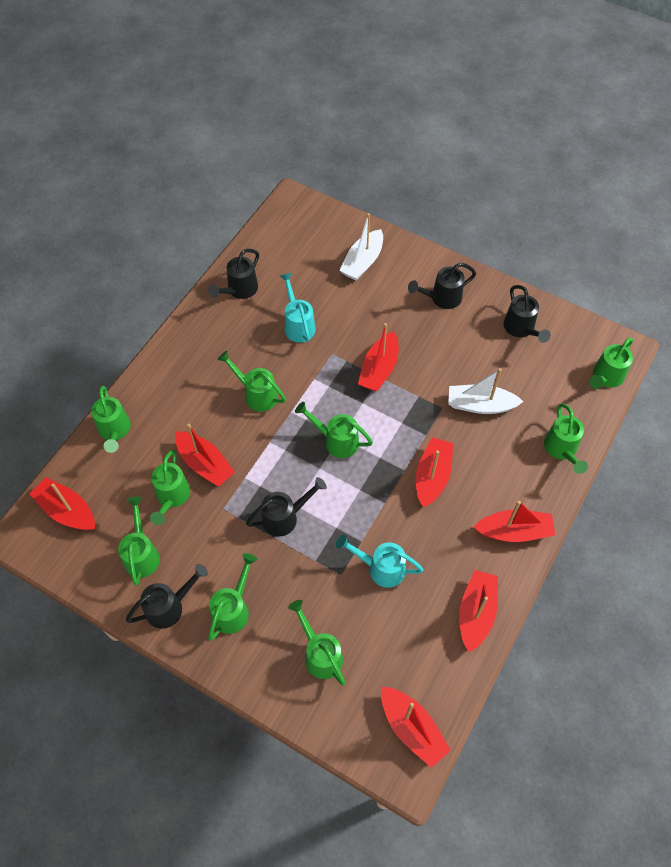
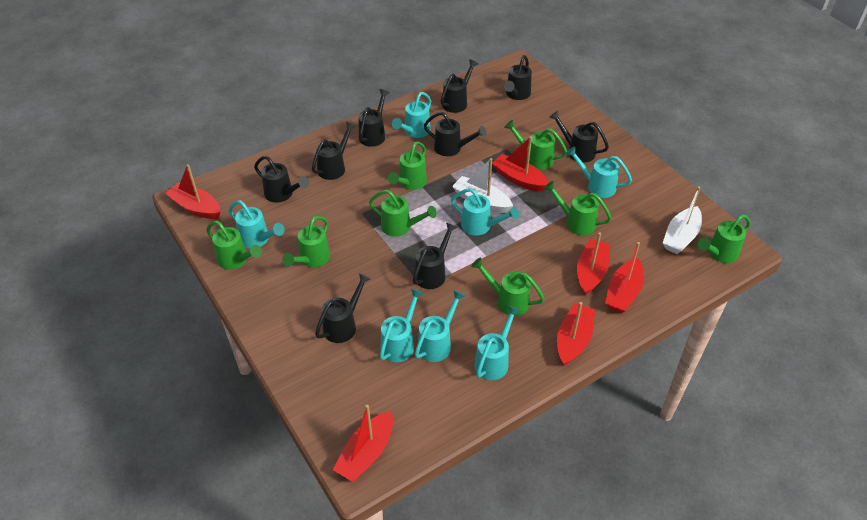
black watering can: [125,564,208,629] [208,249,259,299] [246,477,327,537] [408,263,476,309] [504,285,551,343] = 5 -> [254,156,309,203] [312,122,356,180] [315,273,371,343] [359,89,390,147] [413,222,458,289] [424,112,487,156] [441,59,478,113] [504,55,532,100] [549,111,609,163] = 9
green watering can: [91,386,131,453] [118,497,160,586] [150,450,190,525] [208,553,257,641] [217,351,286,412] [288,600,345,685] [295,402,373,458] [544,403,588,474] [590,337,633,389] = 9 -> [206,221,262,270] [282,216,330,268] [369,190,437,237] [388,141,427,190] [471,257,545,316] [504,120,567,170] [544,181,612,236] [698,215,751,263] = 8
red boat: [30,477,95,530] [175,424,235,487] [358,323,398,391] [381,687,451,768] [416,437,453,507] [459,570,498,652] [474,501,555,542] = 7 -> [165,164,220,219] [333,405,393,482] [492,136,549,192] [557,302,595,366] [577,232,610,295] [605,242,644,313] = 6
turquoise watering can: [280,273,316,342] [336,535,424,588] = 2 -> [229,200,285,248] [380,289,424,362] [392,92,431,138] [415,290,465,362] [451,188,519,236] [474,306,520,380] [566,146,632,198] = 7

